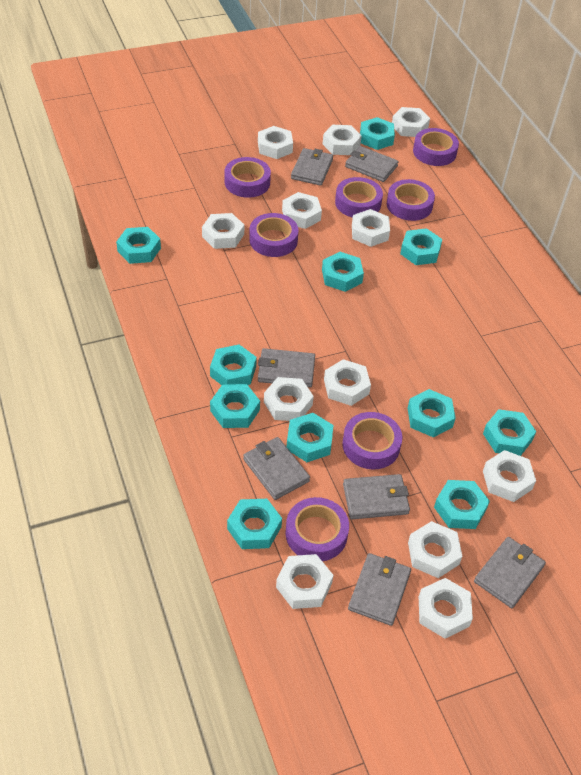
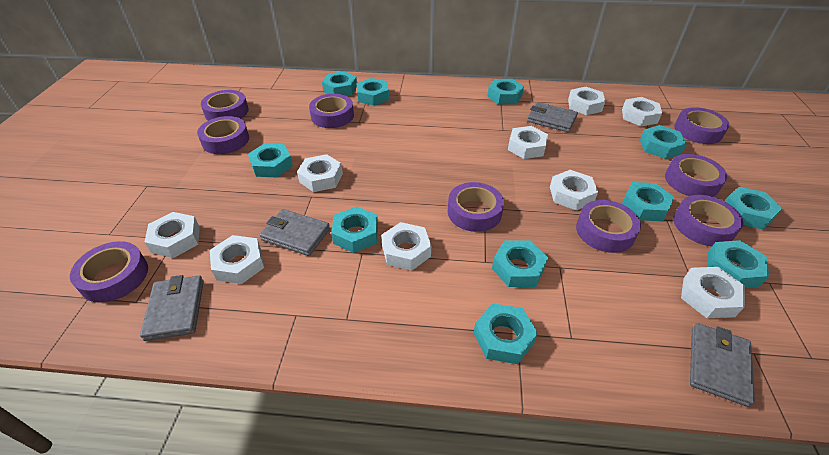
grey wallet: [243,437,310,500] [258,348,315,387] [291,148,333,186] [343,474,410,519] [345,146,398,182] [348,553,411,626] [474,537,546,608] = 7 -> [140,275,204,341] [259,209,330,256] [527,102,578,132] [690,323,755,407] = 4
purple tape: [225,157,271,198] [249,213,299,257] [286,497,349,561] [335,177,383,218] [342,412,402,469] [387,179,435,221] [413,128,459,166] = 7 -> [70,241,148,303] [197,116,249,154] [201,90,249,121] [309,94,354,128] [448,182,504,232] [576,200,641,253] [665,154,727,197] [674,107,729,144] [674,195,743,246] = 9
white nut: [202,213,244,249] [258,126,293,159] [264,377,314,421] [276,554,333,609] [282,192,322,229] [323,125,362,155] [324,359,371,406] [352,209,390,247] [392,107,430,137] [408,521,462,578] [419,578,473,639] [483,450,536,502] = 12 -> [145,212,200,258] [210,235,264,284] [297,154,343,192] [381,222,431,270] [508,126,548,159] [550,170,598,211] [568,87,605,115] [622,97,662,127] [681,267,745,318] = 9

